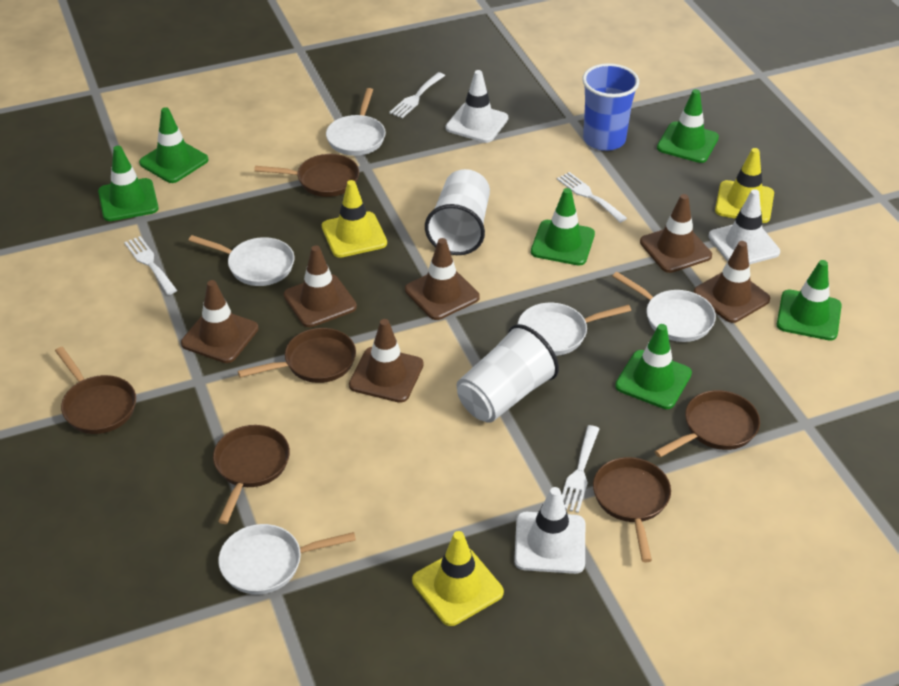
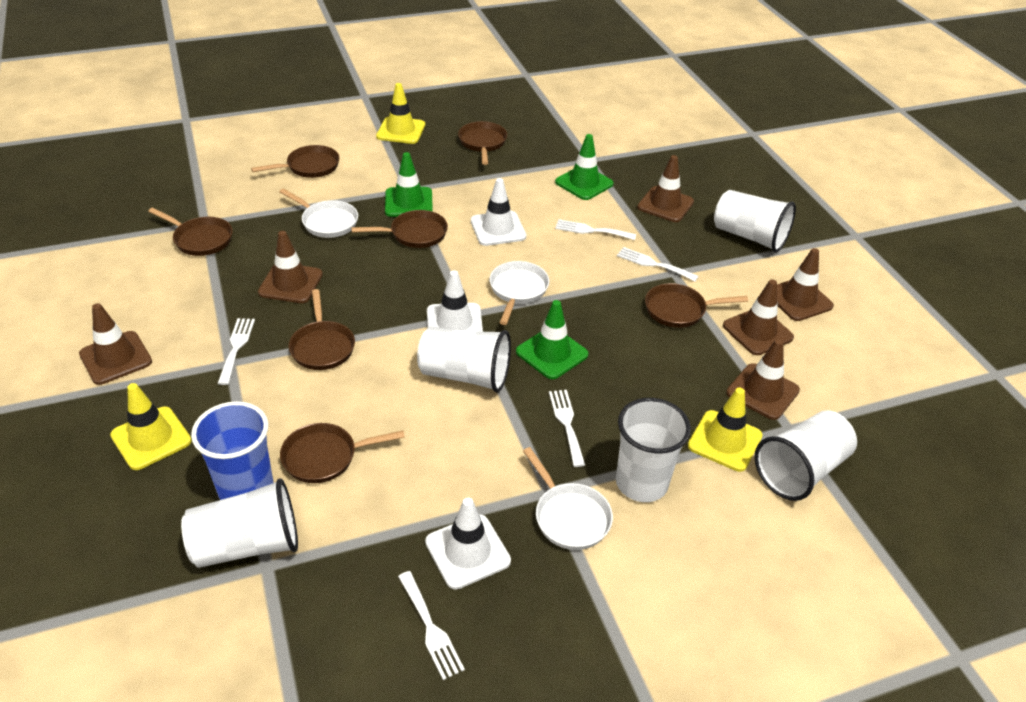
brown pan: [55,347,136,434] [213,425,290,524] [238,328,356,383] [254,154,359,197] [593,457,671,562] [654,390,760,458] = 6 -> [148,207,233,256] [251,145,339,178] [280,423,405,483] [289,289,355,370] [351,210,448,248] [458,121,507,165] [645,283,748,328] = 7
green traffic cone: [98,146,159,221] [139,107,208,183] [531,188,595,266] [615,324,692,409] [657,89,719,163] [777,260,842,341] = 6 -> [385,152,433,217] [516,300,589,379] [555,134,614,200] = 3
white cup: [425,169,490,255] [457,324,559,423] = 2 -> [181,479,298,568] [417,327,511,393] [616,398,691,502] [714,190,796,252] [754,410,857,501] = 5
white fork: [124,236,177,295] [389,72,445,118] [557,172,627,223] [562,425,599,513] = 4 -> [217,318,255,385] [398,571,465,680] [549,390,585,467] [555,219,636,240] [617,247,699,282] = 5
white pan: [188,235,294,286] [218,524,356,594] [326,88,386,156] [518,303,631,356] [612,272,716,342] = 5 -> [279,188,358,238] [490,261,549,325] [523,447,613,550] = 3

